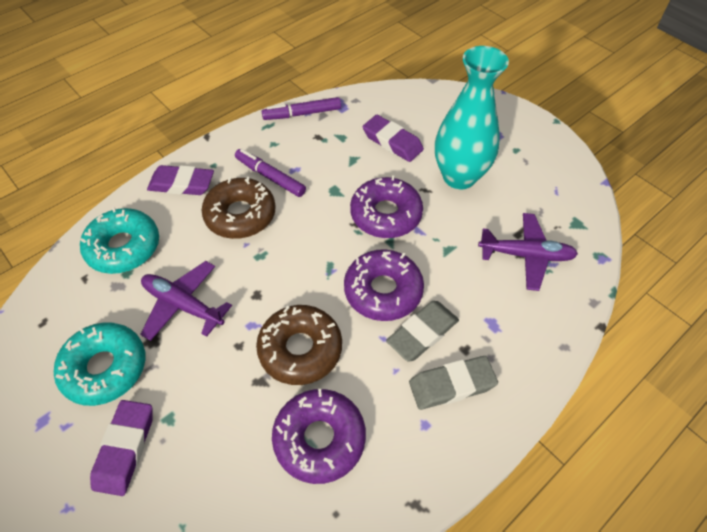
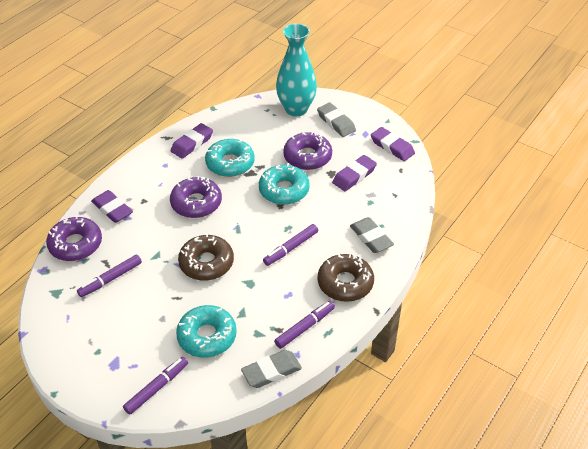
grey eraser: [386,301,459,361] [409,356,498,410] = 2 -> [241,350,302,388] [317,103,356,137] [350,217,394,253] = 3
purple eraser: [90,400,153,496] [147,165,214,195] [363,115,424,162] = 3 -> [91,190,133,223] [171,123,213,159] [332,155,377,191] [371,127,415,161] = 4
purple marker: [235,149,306,197] [262,97,341,120] = 2 -> [77,255,142,297] [123,357,188,415] [263,224,318,266] [274,301,335,349] = 4
purple plane: [140,261,232,341] [478,213,578,291] = 2 -> none = 0
turquoise donut: [54,322,145,406] [80,207,159,274] = 2 -> [176,305,237,358] [205,139,255,177] [259,163,310,205] = 3

